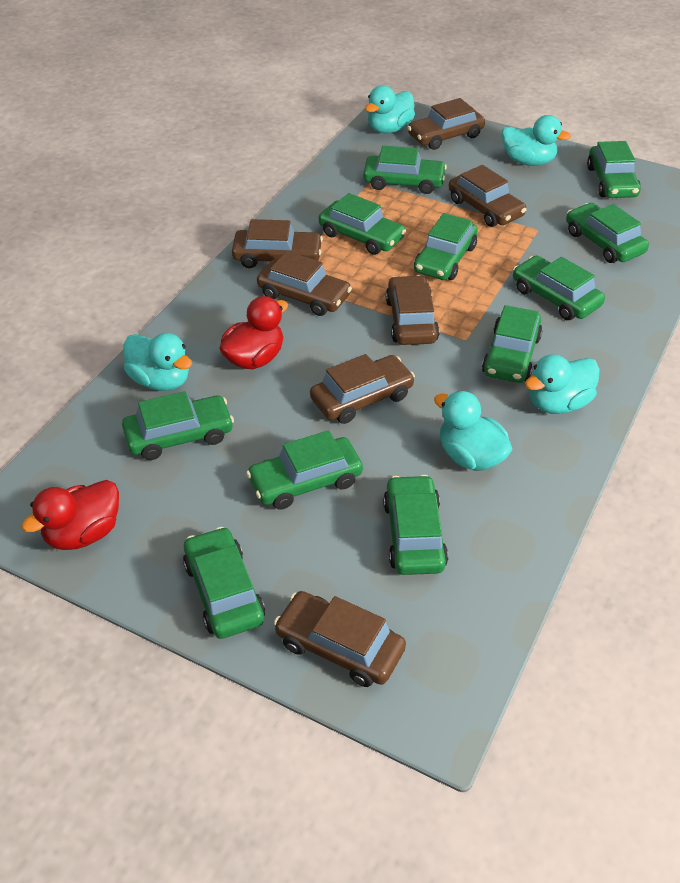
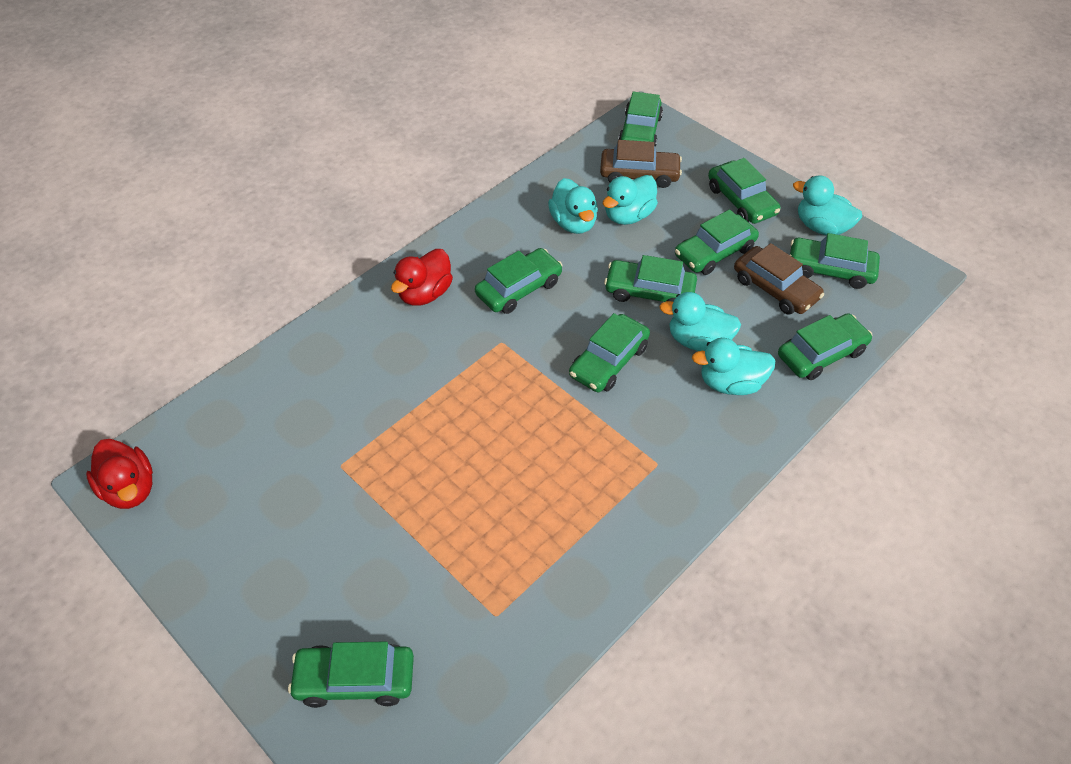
brown car: [232,219,323,268] [257,251,352,316] [274,591,406,687] [310,354,415,424] [386,275,439,345] [407,98,485,150] [448,165,527,227] = 7 -> [600,140,682,188] [734,243,824,315] = 2
green car: [122,391,234,460] [183,527,265,639] [246,430,363,510] [319,193,406,255] [363,146,447,194] [383,475,448,575] [414,213,478,280] [482,305,543,383] [513,255,605,320] [566,203,649,263] [587,141,641,198] = 11 -> [288,642,414,708] [475,248,563,314] [569,313,650,392] [604,255,697,302] [618,92,663,146] [675,209,759,275] [708,158,780,224] [778,313,872,380] [790,233,880,289] = 9

